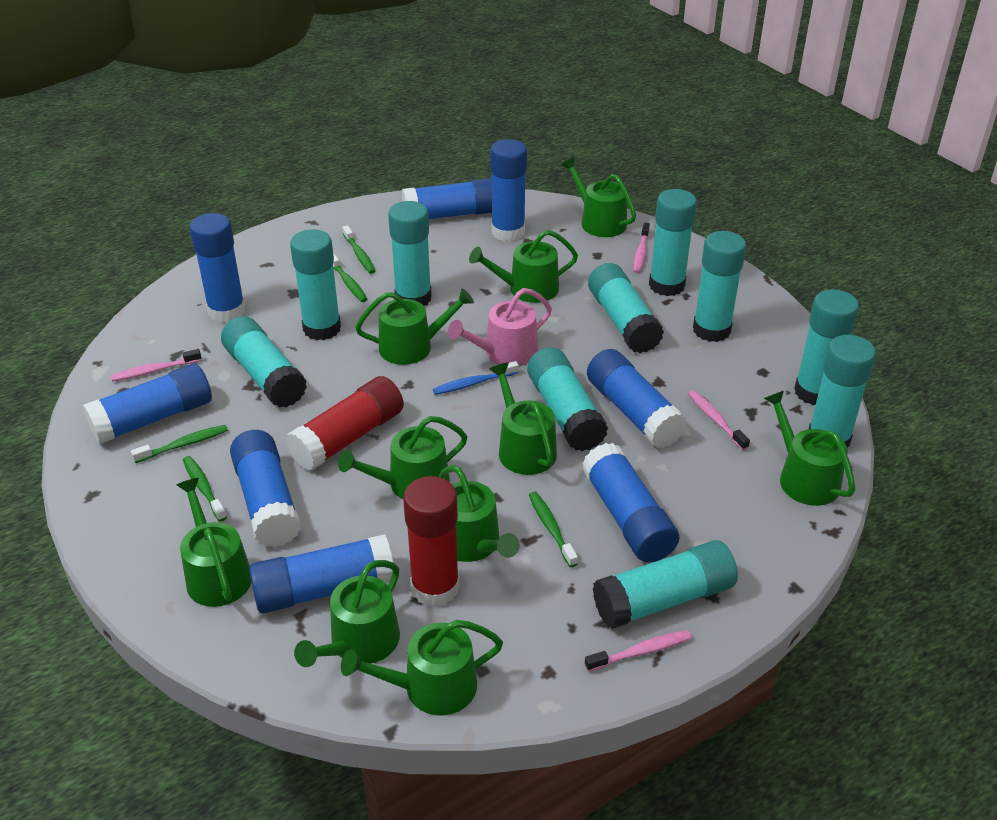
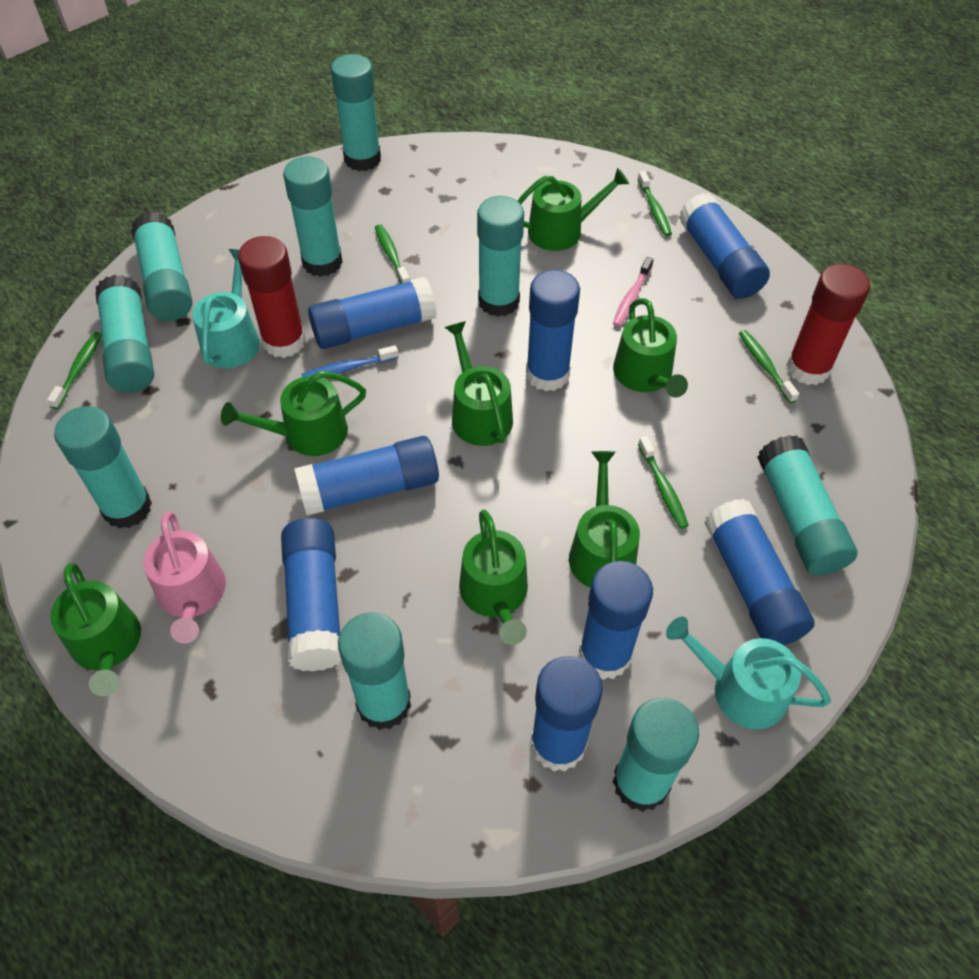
green watering can: [177,478,252,607] [294,560,400,667] [338,416,468,499] [341,620,503,716] [355,288,474,365] [439,465,519,562] [469,230,578,303] [490,362,557,475] [561,157,636,237] [764,391,855,506] = 10 -> [50,563,141,696] [221,371,366,456] [445,321,513,446] [459,510,528,645] [517,168,629,251] [569,451,640,588] [613,298,688,398] = 7
pink toothbrush: [111,349,202,382] [585,630,692,672] [633,223,650,273] [688,390,750,450] = 4 -> [613,257,654,327] = 1
turquoise glue stick: [221,316,307,408] [290,229,341,340] [388,201,432,306] [527,347,608,451] [588,263,664,353] [593,540,738,629] [649,189,697,296] [693,231,746,342] [794,289,859,405] [809,335,876,448] = 10 -> [54,406,152,529] [95,275,154,393] [131,212,192,321] [283,156,343,277] [331,54,381,171] [338,612,411,730] [477,196,524,317] [613,698,699,812] [757,435,858,576] = 9
turquoise watering can: none = 0 -> [192,249,260,368] [666,617,831,730] = 2

